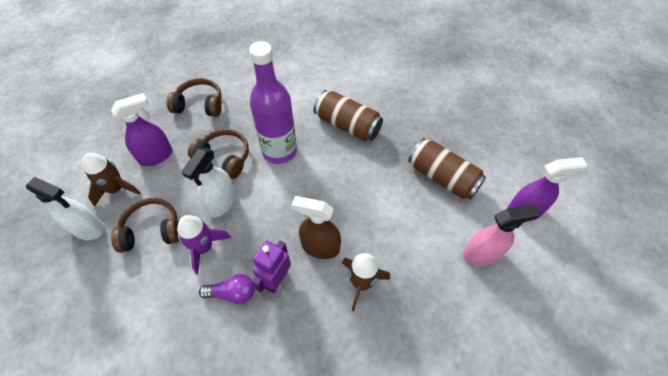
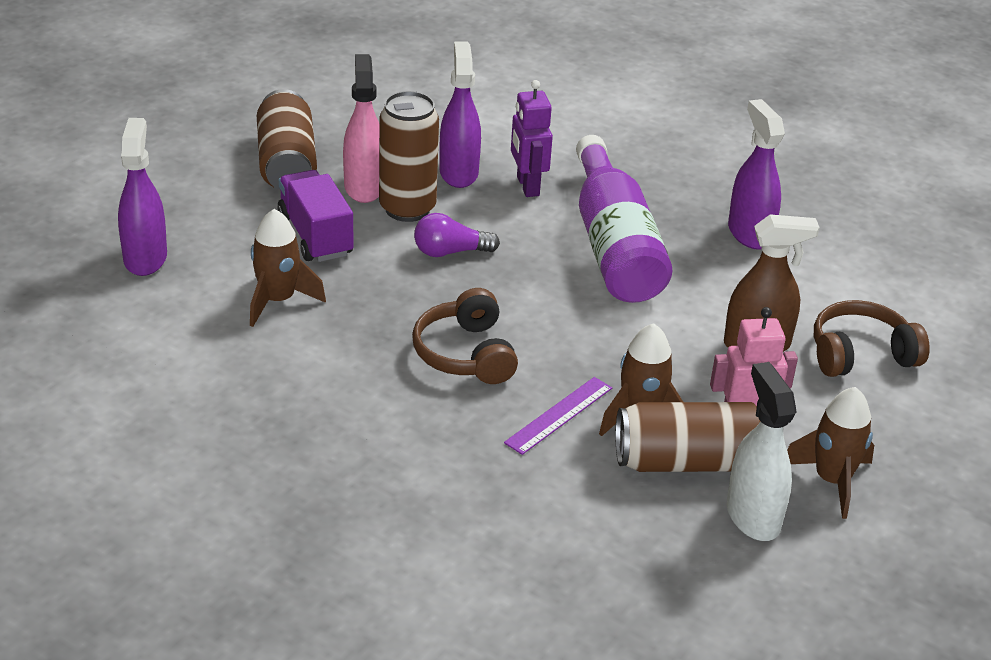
brown can: [313,90,383,141] [408,138,486,200] = 2 -> [257,89,317,190] [379,91,439,222] [616,402,760,472] = 3
brown headphones: [111,198,179,253] [167,78,222,117] [188,129,249,179] = 3 -> [412,288,518,384] [814,300,930,377] = 2
brown rocket: [82,153,141,207] [342,253,390,311] = 2 -> [250,209,326,327] [599,323,683,436] [787,387,874,519] = 3
pink robot: none = 0 -> [710,307,798,406] = 1
purple rocket: [177,215,231,275] = 1 -> none = 0
purple ruler: none = 0 -> [504,377,612,455] = 1
purple spray bottle: [111,93,172,166] [507,157,587,221] = 2 -> [118,118,167,276] [439,41,481,188] [728,99,785,250] = 3
purple truck: none = 0 -> [278,170,353,262] = 1
white spray bottle: [26,177,105,240] [182,147,236,218] = 2 -> [727,362,797,541] = 1

